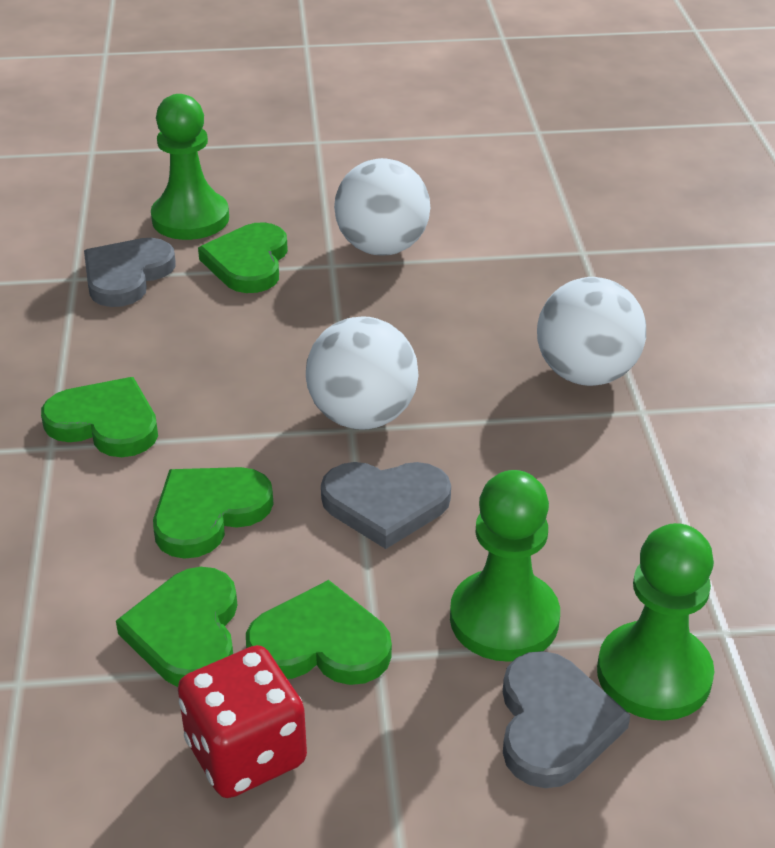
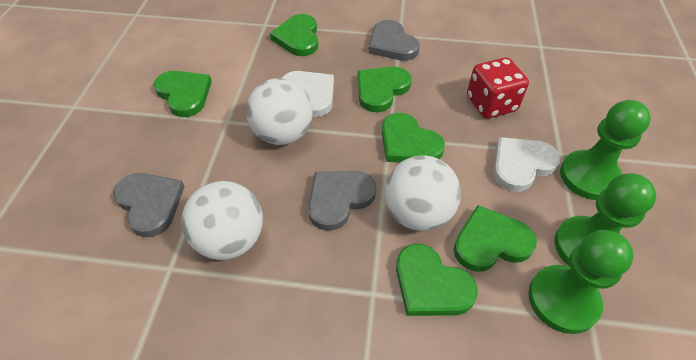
green heart: [41,377,158,457] [116,567,237,687] [153,467,274,559] [198,222,288,293] [246,580,392,685] = 5 -> [153,71,212,117] [270,14,318,56] [358,67,411,112] [382,113,445,163] [396,244,478,316] [454,205,537,272] = 6
white heart: none = 0 -> [282,71,334,117] [493,137,560,192] = 2

